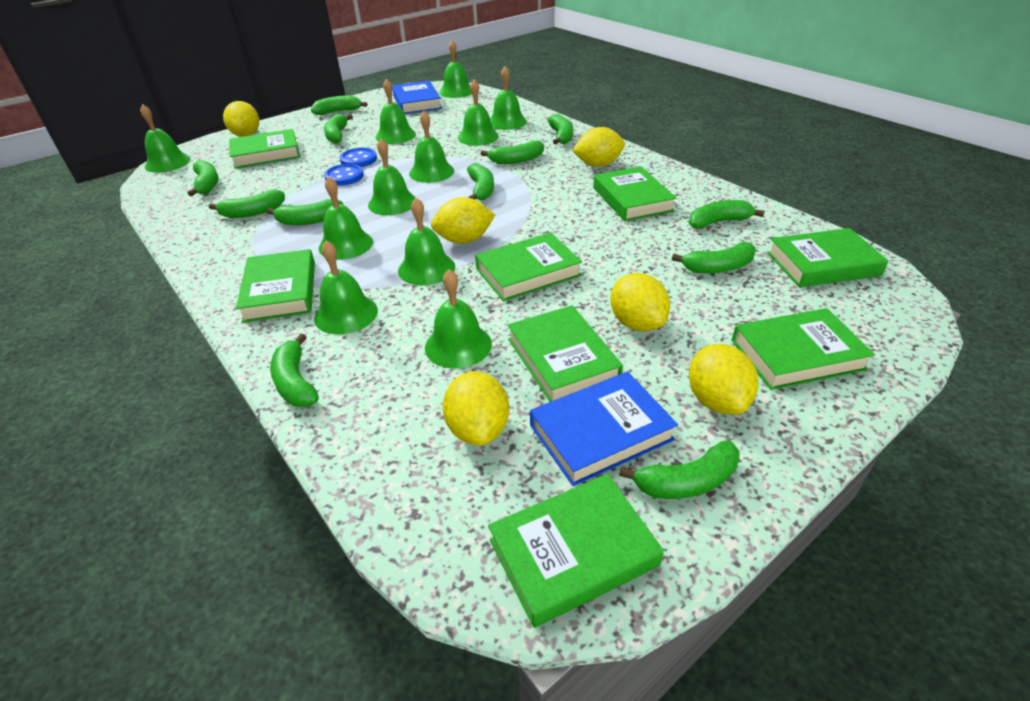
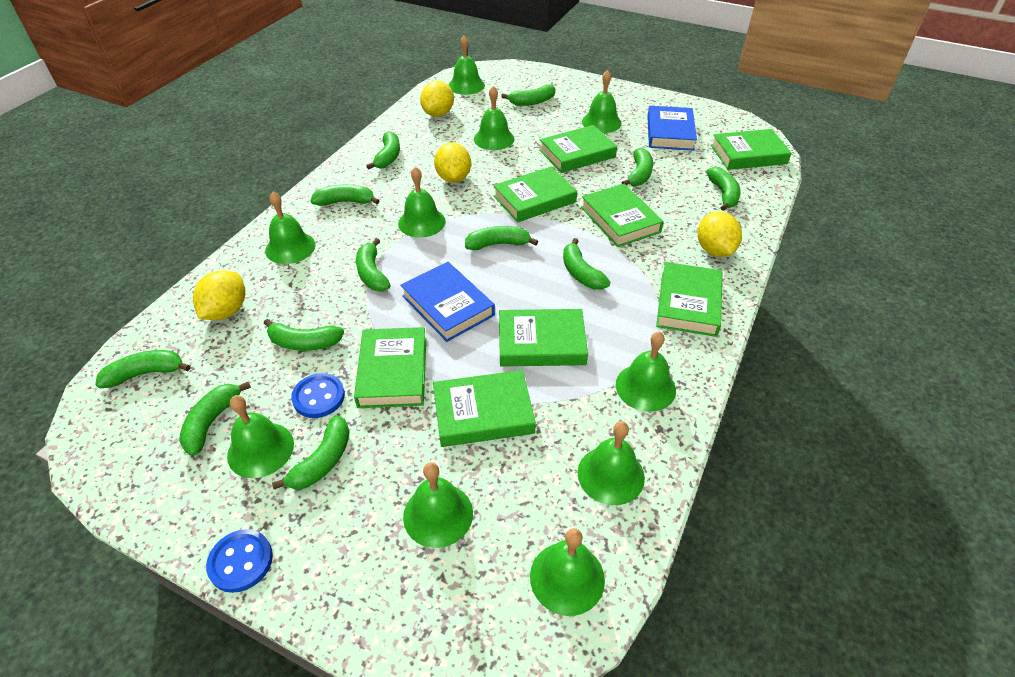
green bell: [140,104,190,173] [314,240,378,334] [319,176,373,260] [368,139,416,215] [375,78,416,144] [398,198,455,285] [409,111,454,183] [425,269,492,368] [439,40,472,98] [458,79,499,146] [490,66,527,130] = 11 -> [227,395,294,478] [265,192,316,264] [398,167,446,238] [403,462,473,548] [448,35,485,95] [474,86,515,150] [530,528,605,616] [578,421,645,505] [582,70,622,133] [616,331,676,412] = 10
yellow lemon: [223,101,259,137] [431,197,495,244] [443,371,509,446] [572,127,625,167] [610,273,670,331] [689,344,758,414] = 6 -> [193,270,245,320] [420,81,454,117] [434,142,471,183] [698,212,742,257] = 4

